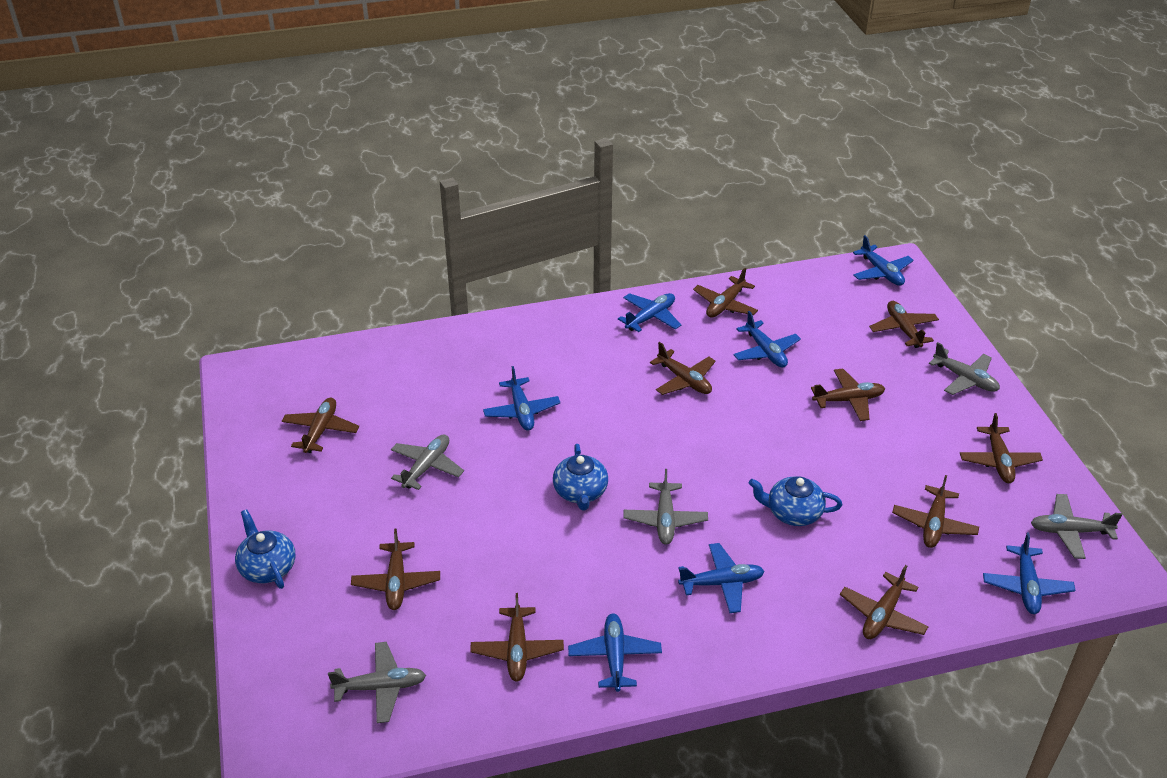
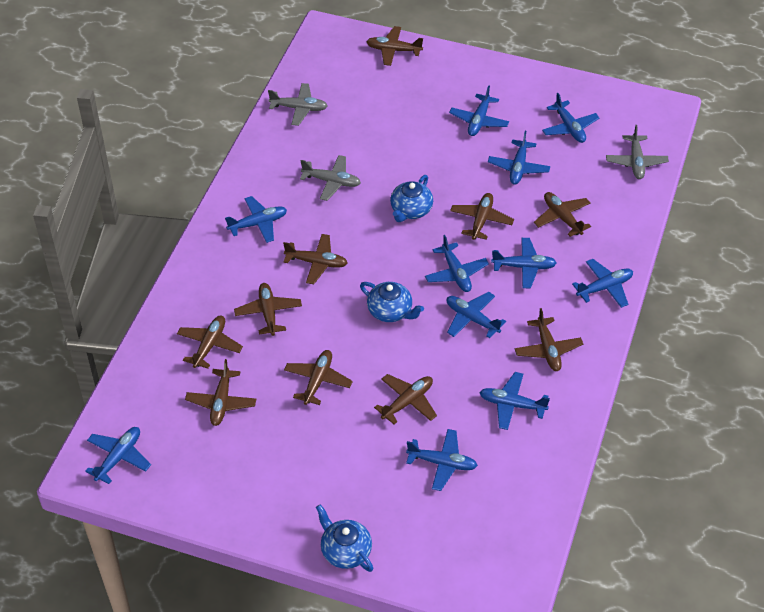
blue plane: [483,366,560,431] [568,613,662,692] [618,293,681,332] [678,543,764,613] [733,311,801,368] [853,235,914,286] [983,533,1076,614] = 7 -> [85,427,151,484] [225,196,287,243] [406,429,478,491] [425,235,489,292] [447,292,506,338] [449,85,509,136] [479,372,550,430] [488,131,550,185] [491,238,557,289] [542,93,599,143] [572,259,633,308] = 11
grey plane: [328,642,426,723] [391,434,464,490] [623,469,708,545] [929,342,1000,395] [1031,494,1123,559] = 5 -> [268,83,328,126] [300,155,361,201] [606,125,669,179] = 3

